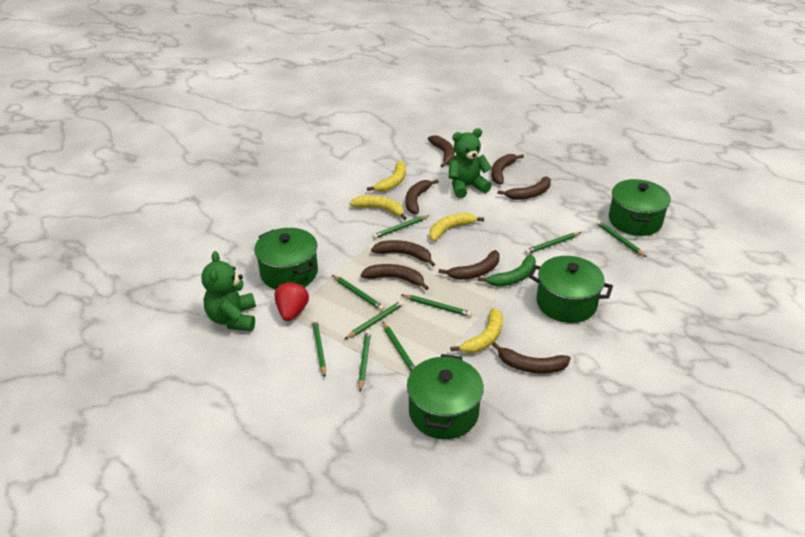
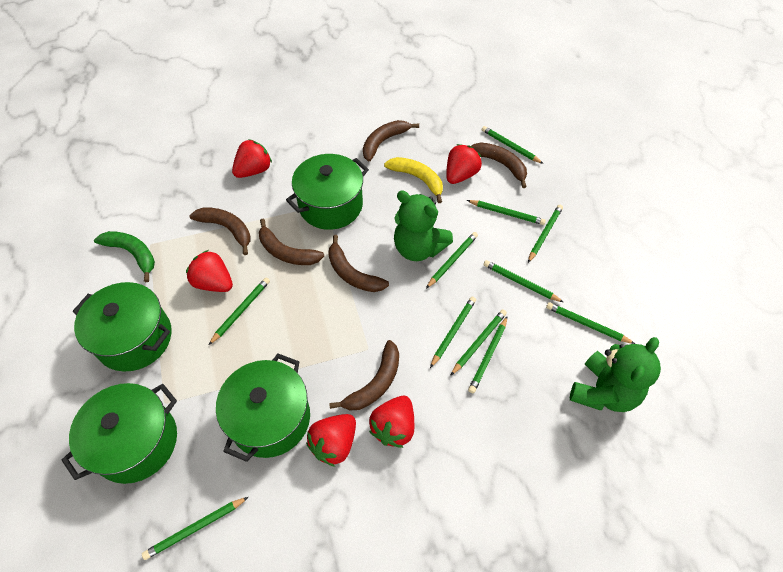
brown banana: [361,264,429,290] [371,240,435,267] [405,180,438,214] [428,135,455,168] [439,250,500,280] [491,154,524,184] [492,342,571,374] [498,176,551,200] = 8 -> [189,207,250,255] [259,219,324,265] [328,235,389,292] [329,340,399,410] [363,120,419,161] [471,143,527,188] = 6
green pencil: [312,319,326,377] [332,275,385,311] [345,301,404,339] [358,330,371,392] [372,215,430,239] [382,322,415,372] [402,294,472,317] [525,232,581,254] [596,220,646,257] = 9 -> [142,497,248,560] [209,278,270,345] [426,232,478,288] [430,297,476,368] [450,309,507,376] [467,200,546,225] [468,317,507,393] [482,126,544,164] [484,260,563,302] [528,205,563,263] [546,302,635,344] = 11
red strawberry: [275,281,309,321] = 1 -> [186,250,233,292] [232,139,272,178] [306,414,356,467] [369,396,414,448] [446,144,482,184] = 5
yellow banana: [350,195,407,220] [367,161,406,192] [429,213,484,242] [450,308,503,353] = 4 -> [384,157,443,203] = 1

